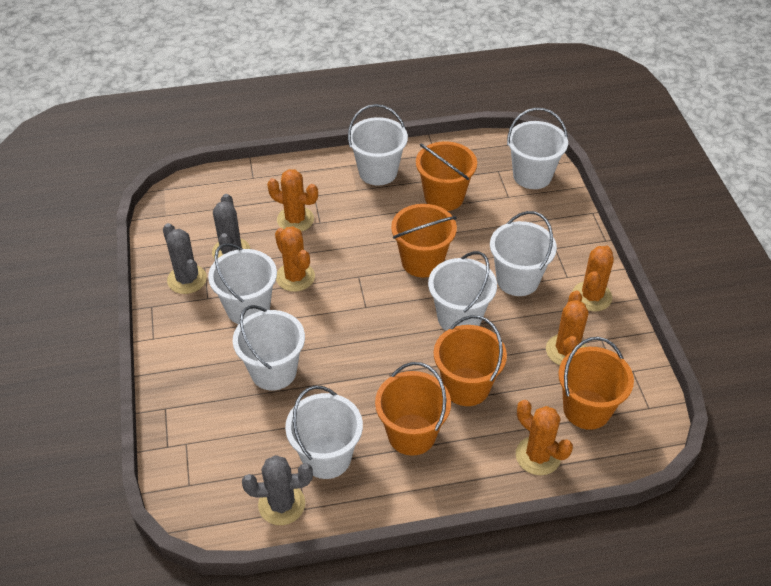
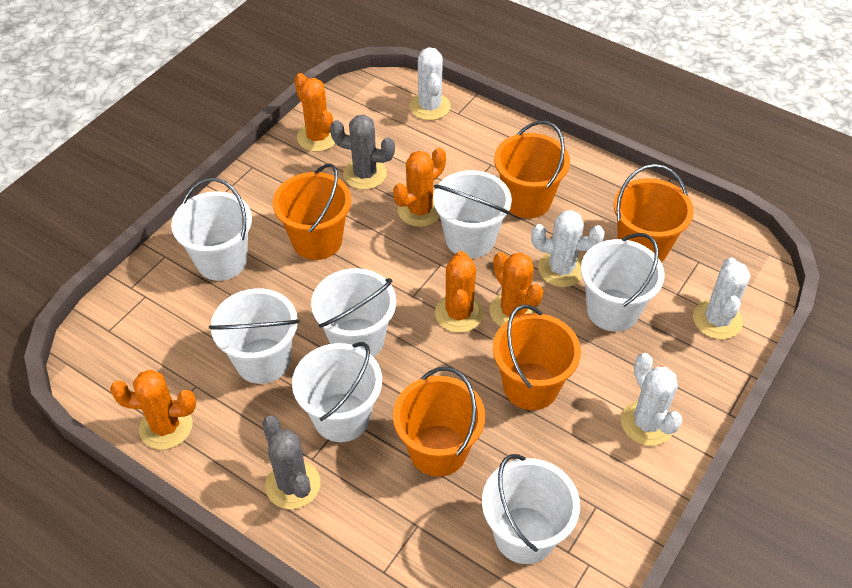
grey cactus: [163,223,207,294] [212,194,250,259] [242,455,313,525] = 3 -> [262,416,320,509] [330,115,395,190] = 2
white cactus: none = 0 -> [410,47,450,120] [531,210,605,287] [621,353,682,446] [693,257,750,339] = 4

